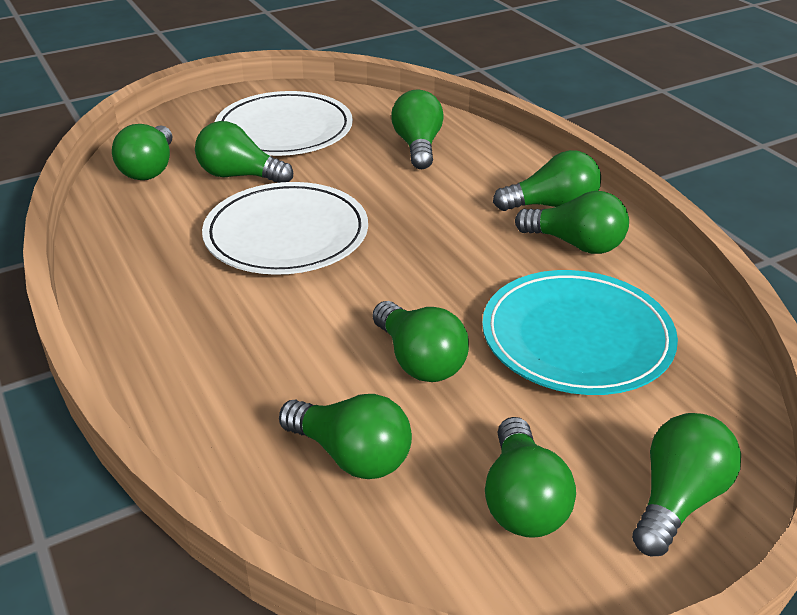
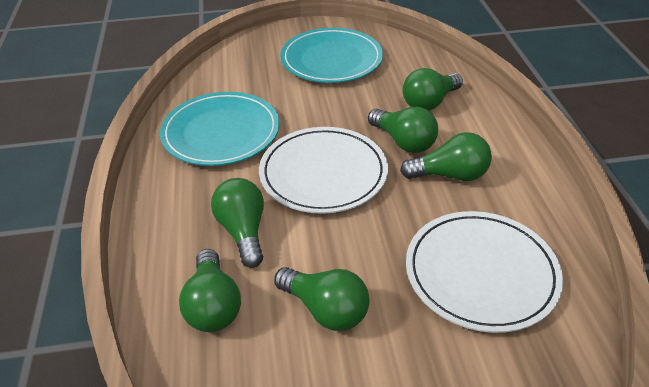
green light bulb: [112,124,173,180] [195,121,293,183] [279,394,412,479] [373,301,469,382] [391,89,444,169] [485,417,576,538] [493,150,601,211] [515,191,629,254] [632,413,741,556] = 9 -> [179,249,241,332] [211,178,264,268] [274,267,369,331] [368,107,438,153] [400,132,492,181] [403,68,463,111] = 6
turquoise plate: [482,270,678,395] = 1 -> [160,92,279,166] [280,28,383,83] = 2

